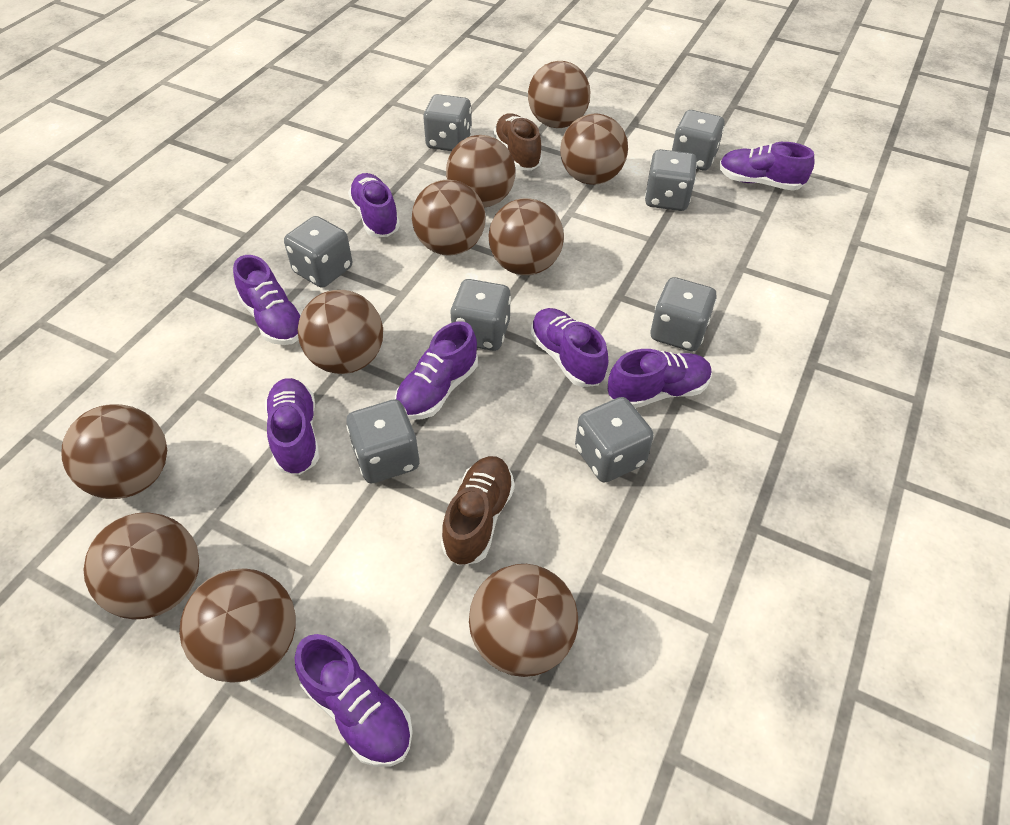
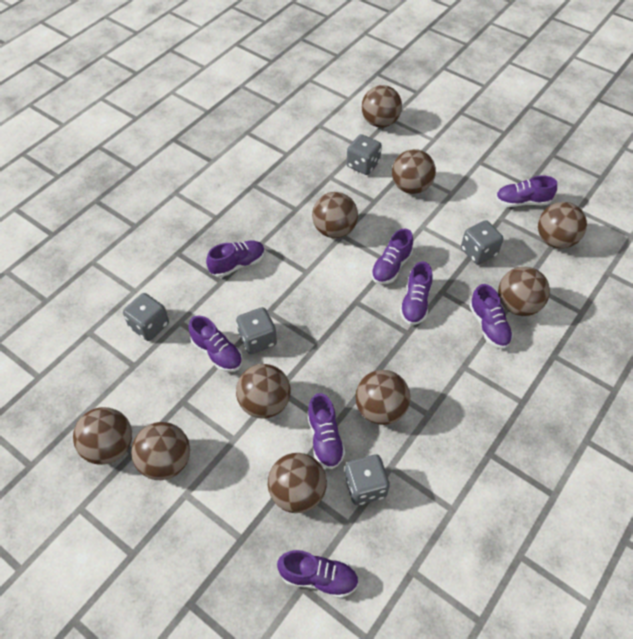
brown shoe: [441,456,515,566] [493,113,542,171] = 2 -> none = 0
grey dice: [284,216,353,288] [346,399,419,483] [423,94,472,151] [450,279,511,351] [575,397,654,483] [645,149,697,211] [651,277,717,351] [671,110,725,170] = 8 -> [123,293,169,341] [236,307,277,354] [344,454,390,505] [347,134,382,175] [461,220,503,265] = 5

